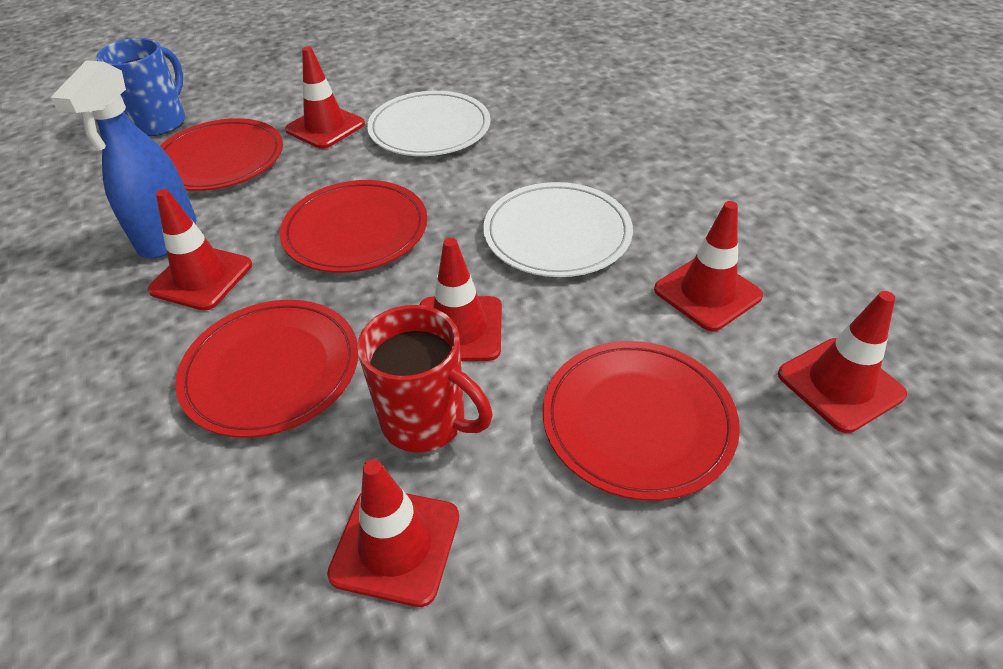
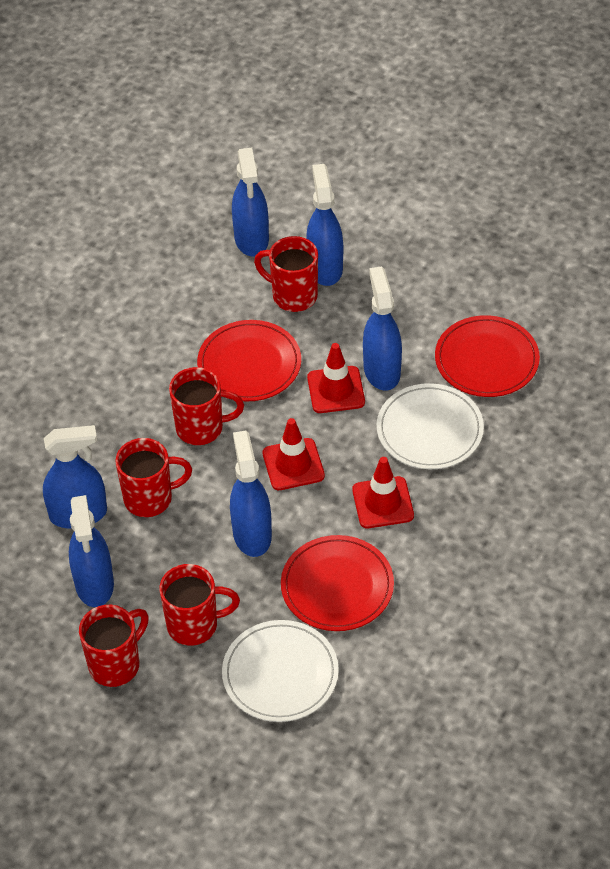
blue mug: [96,38,185,136] = 1 -> none = 0
blue spray bottle: [50,60,196,258] = 1 -> [43,425,107,529] [69,495,114,607] [230,431,272,557] [232,148,269,256] [306,164,343,286] [363,266,402,391] = 6
red mug: [357,305,493,452] = 1 -> [79,605,149,687] [115,438,192,517] [159,564,240,646] [169,367,244,445] [254,236,318,312] = 5
red plate: [160,118,283,191] [175,300,358,438] [280,180,428,273] [543,341,740,501] = 4 -> [197,320,301,402] [281,535,394,631] [435,315,540,397] = 3
red traffic cone: [148,189,252,311] [285,46,365,149] [327,459,459,607] [420,238,502,361] [654,201,763,331] [778,291,907,433] = 6 -> [262,418,325,490] [307,343,365,413] [352,457,414,528] = 3

